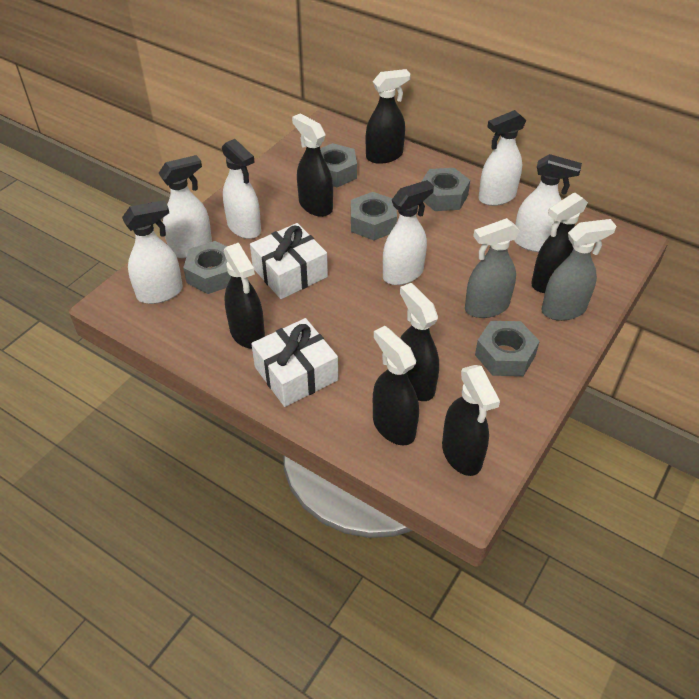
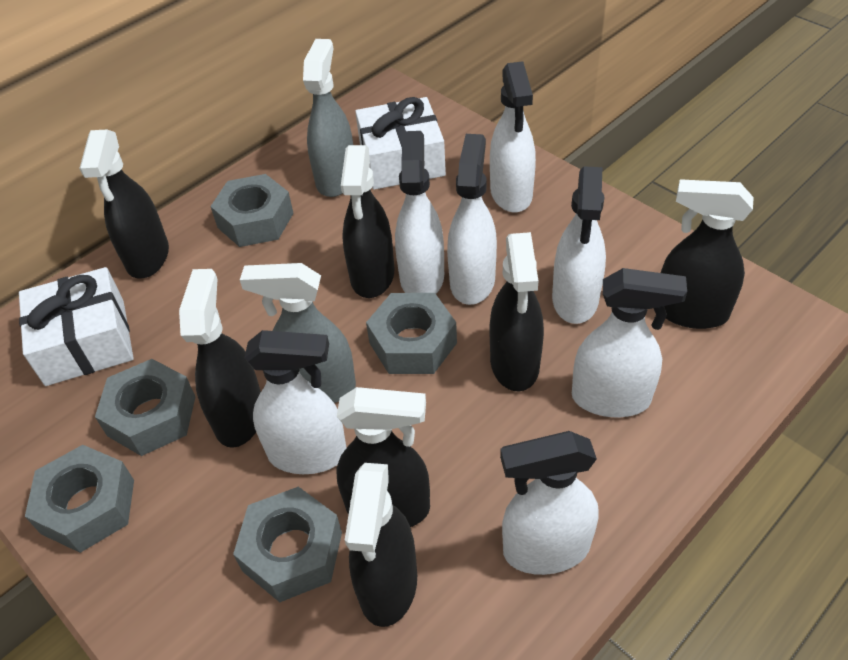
white spray bottle: [122,200,183,304] [158,155,212,258] [222,139,261,239] [383,180,434,285] [479,110,526,206] [514,154,582,252] = 6 -> [244,330,346,474] [395,131,444,294] [447,134,497,305] [490,61,536,212] [500,431,599,575] [552,166,606,324] [572,268,687,417] = 7

